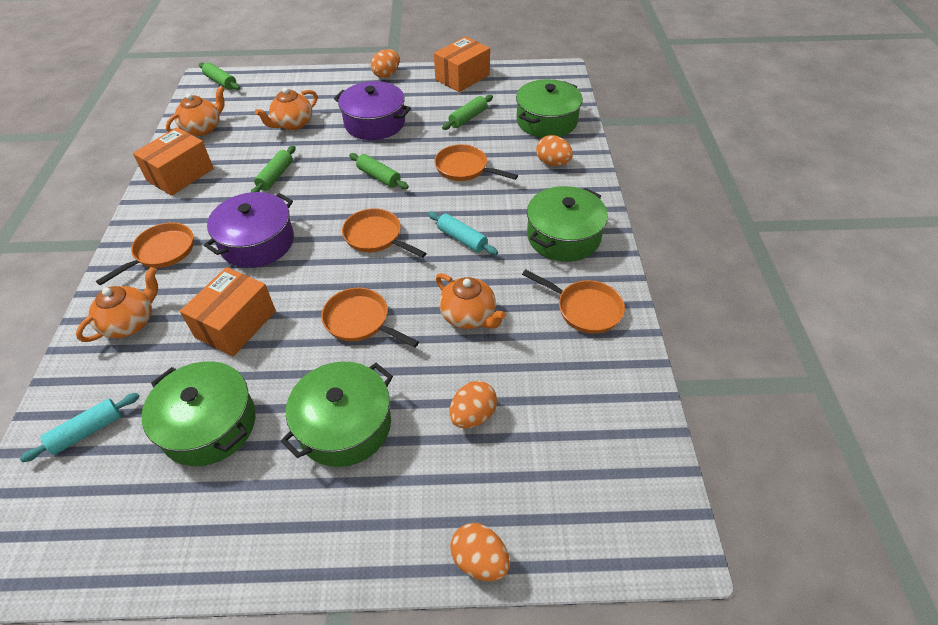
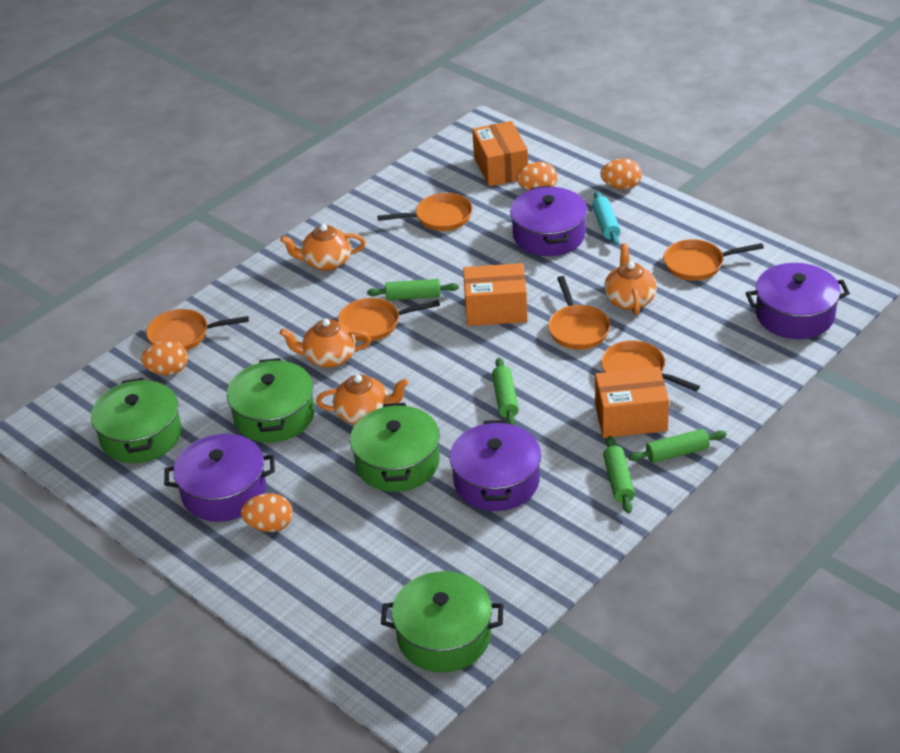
orange pan: [96,223,194,285] [321,288,419,348] [342,208,427,258] [434,144,518,181] [522,269,625,334] = 5 -> [146,309,249,351] [338,298,440,342] [377,193,472,231] [548,276,610,350] [601,341,700,391] [663,239,764,281] = 6
purple pot: [204,192,294,268] [334,81,411,140] = 2 -> [164,434,275,522] [450,420,541,511] [510,186,588,256] [746,263,850,339] = 4
turquoise rolling pin: [20,393,140,462] [428,212,498,255] = 2 -> [592,191,621,245] = 1

